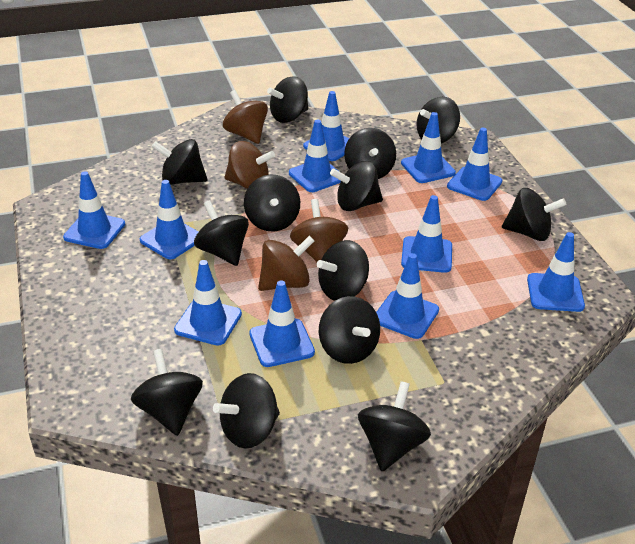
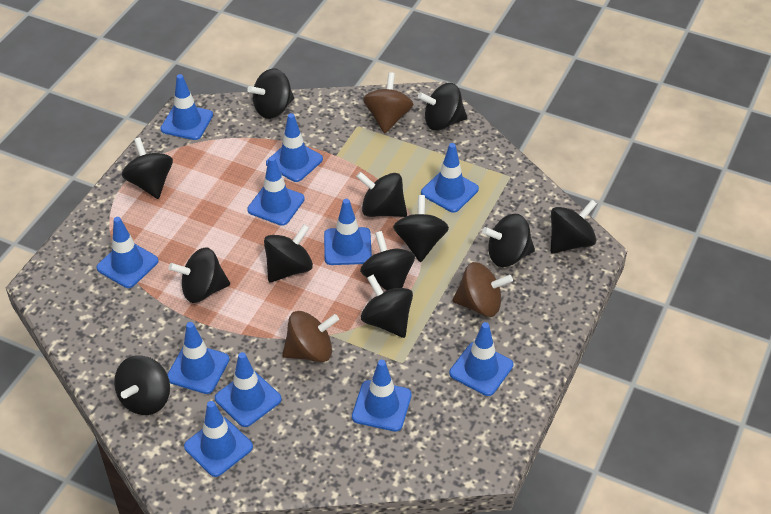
black spinning top: [131,349,203,436] [152,139,207,185] [194,200,249,266] [213,373,280,449] [244,175,300,231] [267,76,309,123] [316,240,369,301] [319,296,380,364] [330,161,383,211] [344,128,396,179] [358,381,431,471] [416,97,460,143] [502,188,567,241] = 13 -> [114,355,170,415] [122,137,173,199] [169,247,230,303] [247,68,294,119] [264,224,313,283] [356,172,407,217] [360,231,415,290] [361,275,413,338] [393,195,449,262] [418,83,467,130] [482,214,535,267] [551,200,597,254] = 12
brown spinning top: [223,90,268,144] [224,141,275,189] [258,236,314,291] [290,199,349,262] = 4 -> [282,311,339,362] [363,72,414,133] [453,262,513,317] = 3

